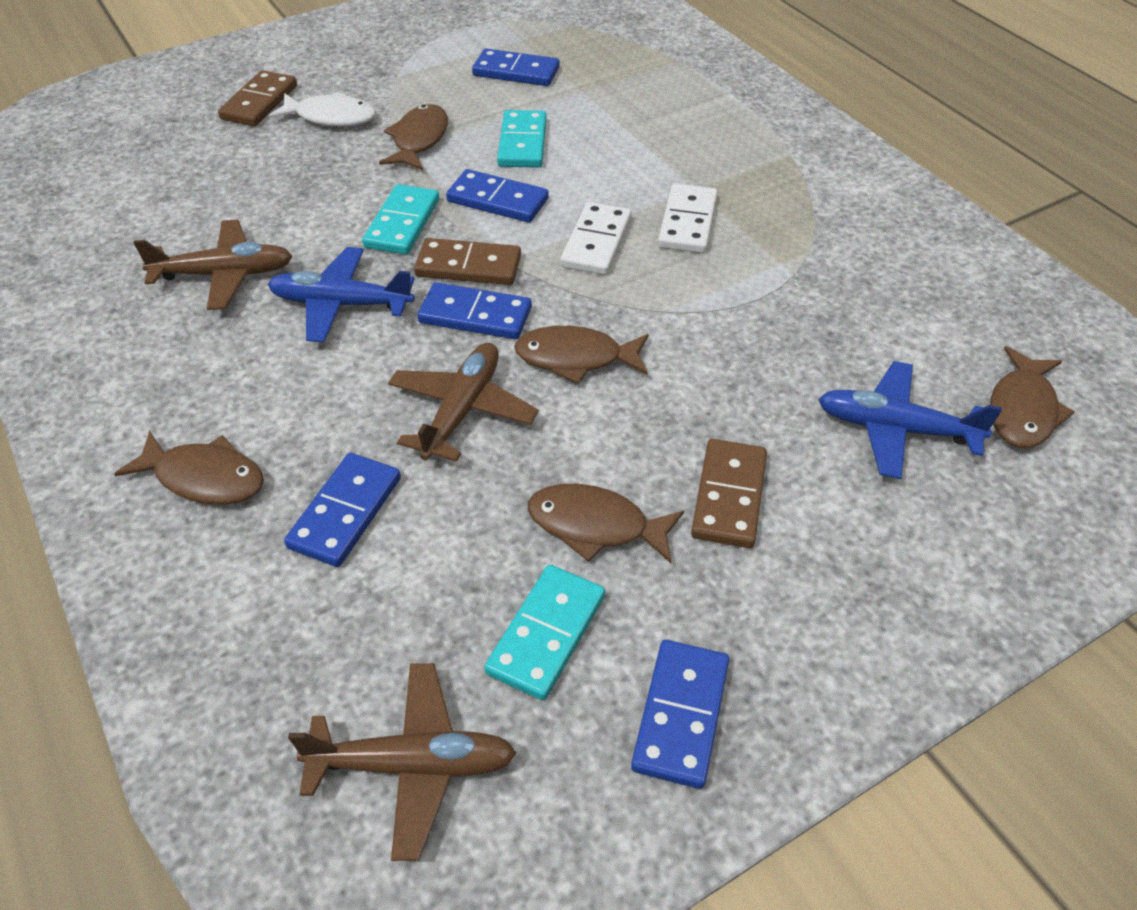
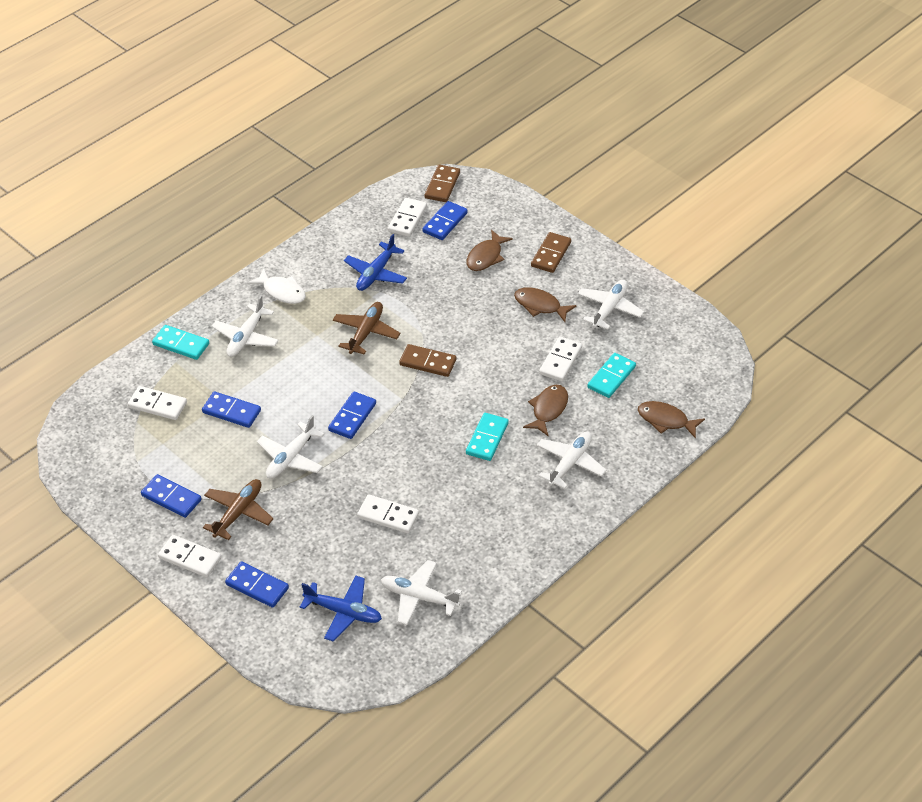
brown fish: [114,431,264,505] [379,104,448,170] [514,326,649,383] [528,484,684,563] [990,346,1075,448] = 5 -> [466,230,513,271] [514,287,577,322] [523,385,568,436] [638,401,705,439] = 4
brown plane: [133,220,293,310] [288,663,516,861] [388,343,539,462] = 3 -> [203,479,273,540] [333,302,401,355] = 2
white domino: [560,202,631,275] [658,183,718,253] = 2 -> [128,386,187,420] [158,535,221,577] [357,494,419,533] [388,198,427,237] [539,336,582,382] = 5
white plane: none = 0 -> [212,295,279,357] [257,415,324,479] [381,560,462,625] [537,432,606,489] [578,279,644,330] = 5

